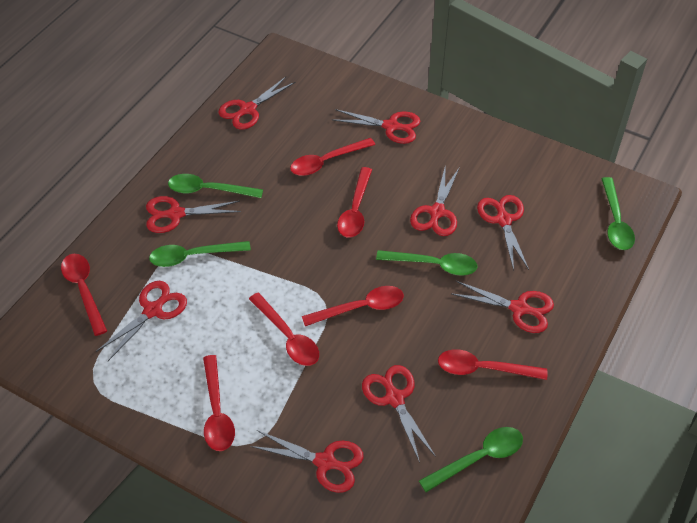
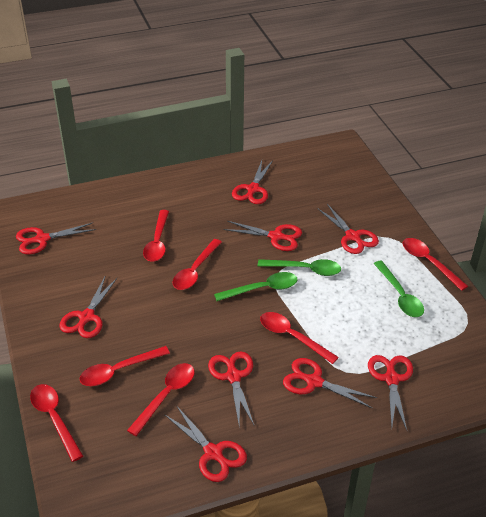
green spoon: [149,241,251,267] [168,174,263,198] [376,250,477,276] [419,427,523,492] [601,177,635,250] = 5 -> [214,272,298,301] [258,259,341,276] [373,261,424,317] = 3

